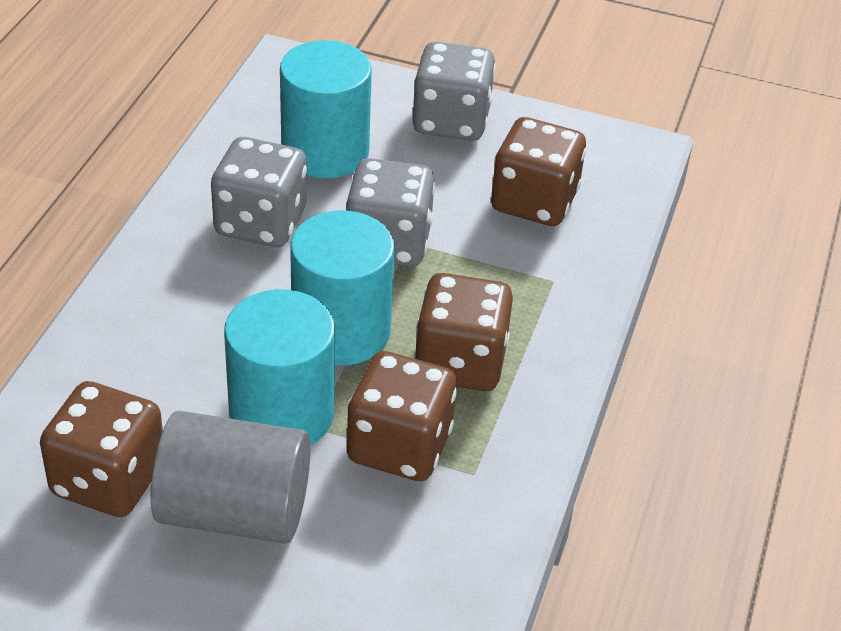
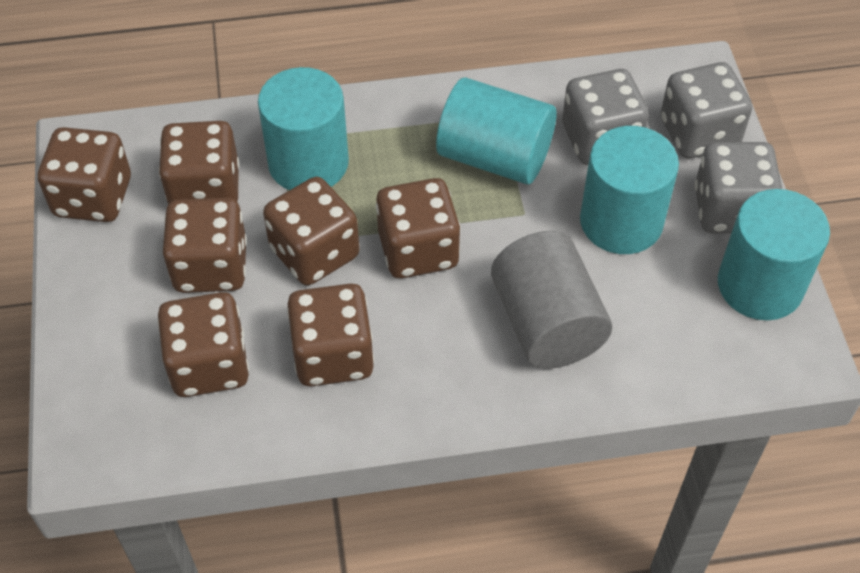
brown dice: [40,381,163,517] [347,351,457,481] [414,273,513,391] [491,117,586,226] = 4 -> [38,127,131,222] [157,292,249,397] [159,121,239,204] [163,198,247,293] [263,177,360,285] [287,283,374,387] [376,178,461,279] = 7
turquoise cylinder: [224,289,335,445] [280,40,372,179] [290,210,395,365] = 3 -> [258,67,349,190] [436,77,556,185] [580,126,679,254] [718,189,830,320] = 4

